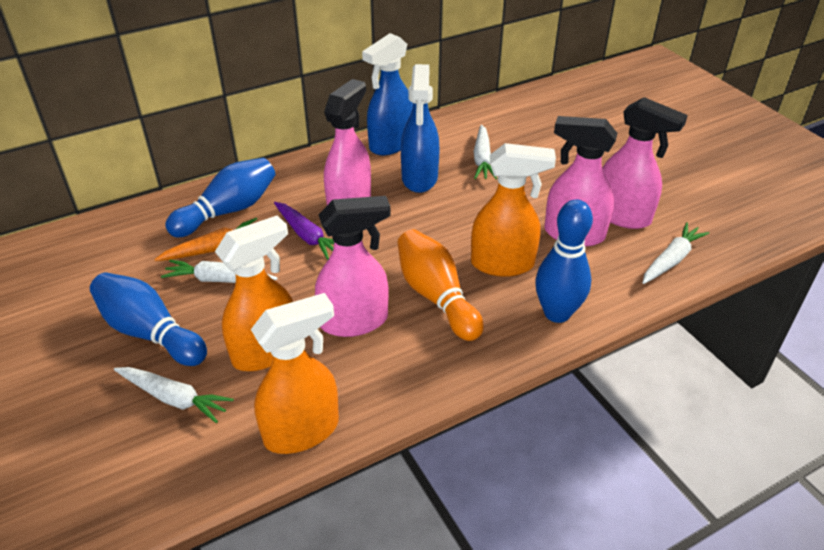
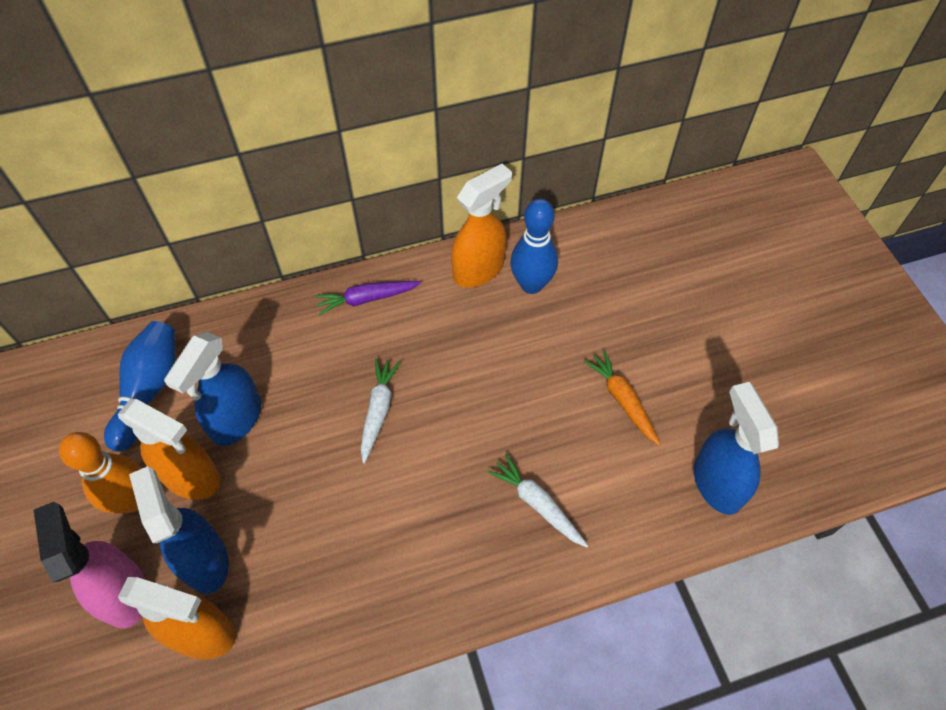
blue bowling pin: [90,272,207,366] [165,158,275,237] [535,199,593,323] = 3 -> [104,321,176,452] [510,199,558,294] = 2
blue spray bottle: [362,33,413,155] [401,64,440,193] = 2 -> [129,466,229,594] [164,332,261,446] [694,382,779,515] = 3
pink spray bottle: [315,196,391,337] [324,79,371,205] [544,116,617,247] [602,97,688,229] = 4 -> [34,502,145,628] = 1
white carrot: [114,367,234,423] [161,260,278,283] [474,124,497,179] [642,222,709,284] = 4 -> [361,358,401,464] [487,454,588,547] = 2

